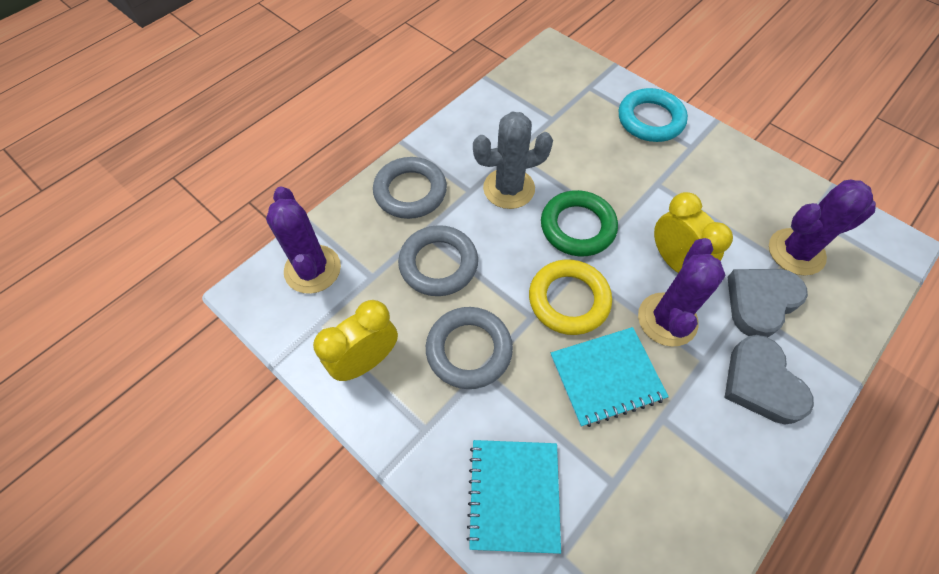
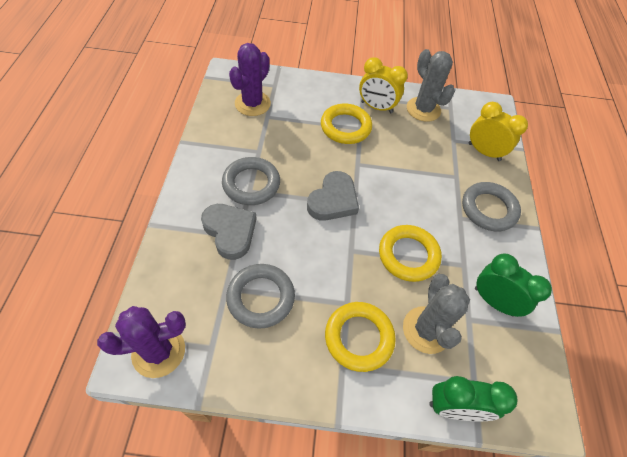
green clock: none = 0 -> [429,376,517,421] [475,253,552,317] = 2
green ring: [541,190,618,256] = 1 -> none = 0
grey cactus: [473,112,553,209] = 1 -> [403,274,470,354] [407,49,455,122] = 2
purple cactus: [266,186,341,294] [638,238,725,347] [769,180,876,276] = 3 -> [97,306,186,378] [229,43,271,116] = 2
turquoise notebook: [467,440,561,554] [551,327,669,427] = 2 -> none = 0
turquoise ring: [619,88,688,142] = 1 -> none = 0
yellow ring: [529,259,612,335] = 1 -> [321,103,372,144] [325,302,396,372] [379,225,442,282] = 3

